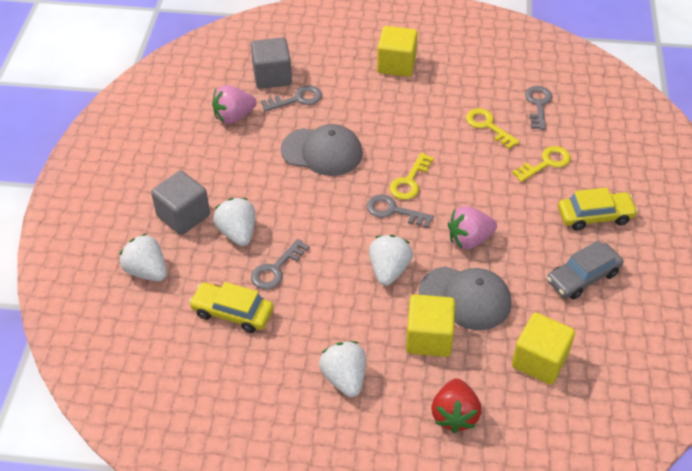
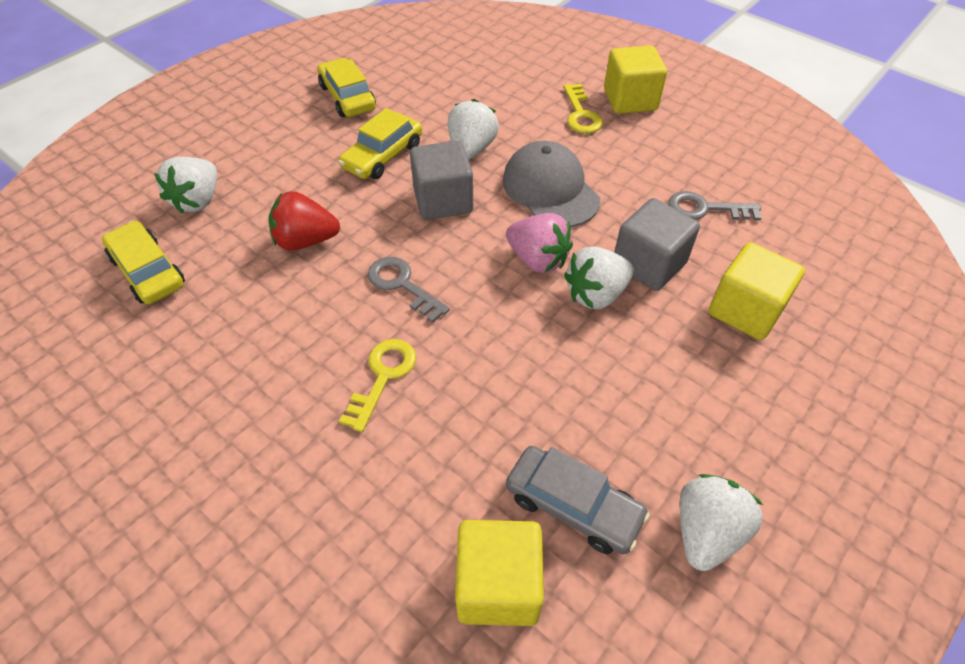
grey cap: [281,124,363,176] [419,266,511,330] = 2 -> [503,141,600,227] = 1
grey key: [251,239,310,290] [261,85,322,111] [366,195,434,228] [525,86,552,130] = 4 -> [368,257,450,323] [668,191,762,221] = 2
pink strawberry: [212,85,257,124] [448,206,497,249] = 2 -> [506,213,573,273] = 1
yellow car: [189,282,274,333] [558,188,638,230] = 2 -> [102,221,185,304] [317,58,376,117] [338,108,422,179] = 3
yellow key: [389,153,434,200] [466,108,520,149] [512,146,571,182] = 3 -> [339,339,416,432] [563,84,603,133] = 2

